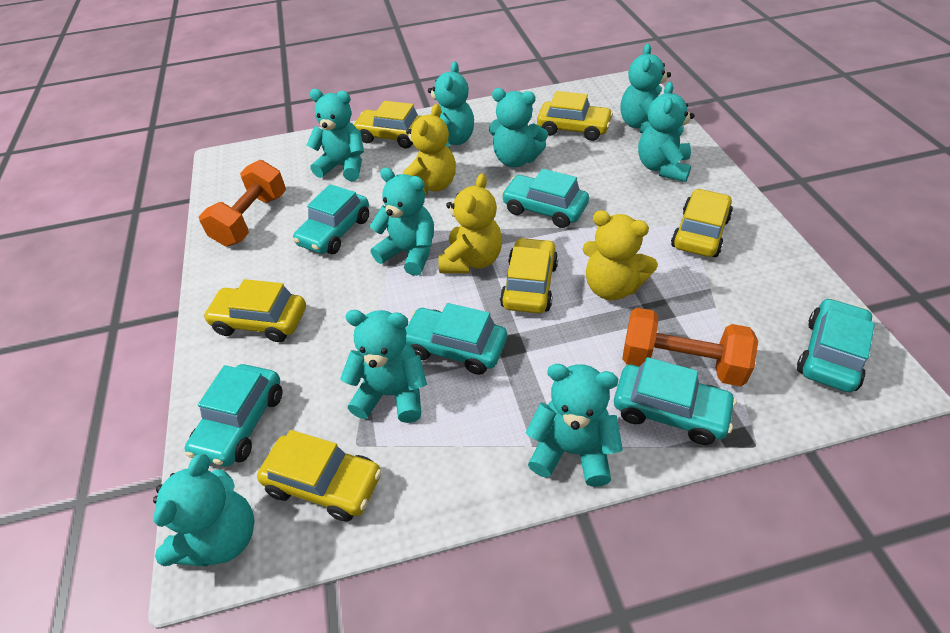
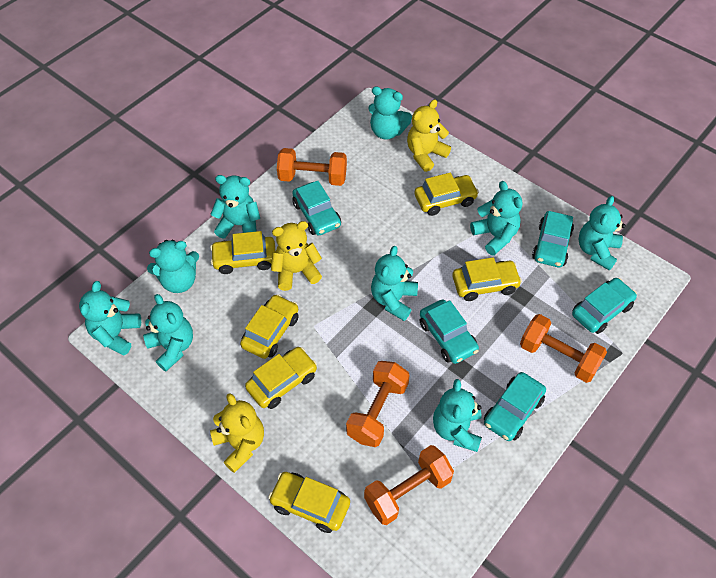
orange dumbbell: [199,160,286,246] [622,308,758,387] = 2 -> [277,148,347,186] [346,361,410,447] [364,445,454,525] [520,314,607,383] = 4
turquoise car: [185,364,282,467] [293,184,369,254] [406,303,507,375] [501,169,589,228] [614,357,737,445] [797,298,875,392] = 6 -> [292,181,341,236] [420,300,479,364] [484,372,546,441] [532,211,574,267] [572,278,637,334] = 5

